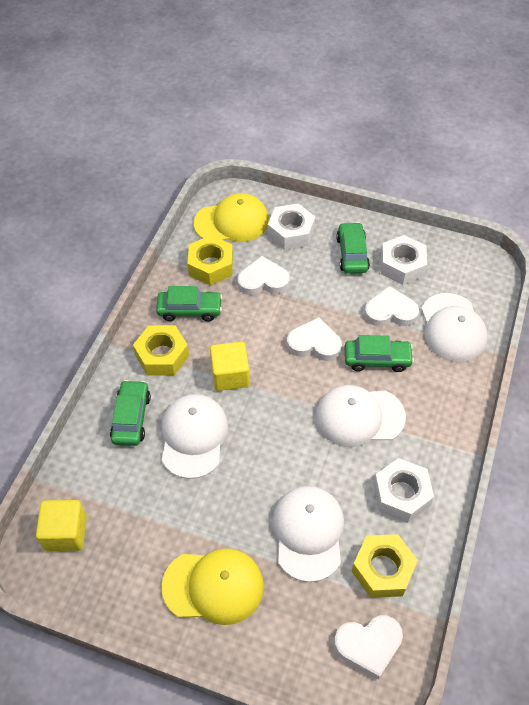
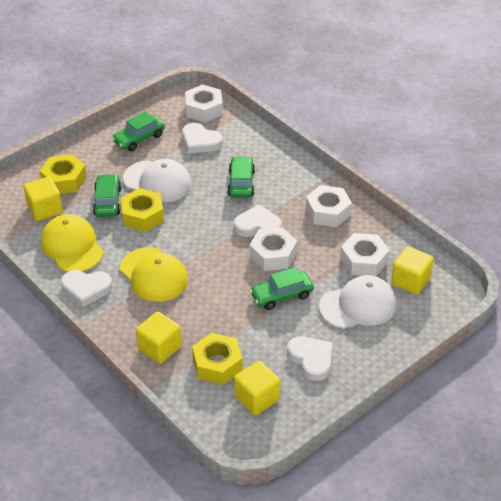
white cap: [162,394,228,479] [272,486,344,582] [316,385,406,447] [421,293,488,362] = 4 -> [123,159,192,202] [319,275,397,329] = 2
white nut: [268,203,315,250] [373,458,434,523] [381,235,427,285] = 3 -> [185,84,223,122] [250,227,297,271] [306,185,352,227] [340,233,390,276] = 4
yellow cube: [36,500,87,551] [210,342,250,391] = 2 -> [24,177,63,221] [136,311,182,364] [234,361,280,415] [391,246,434,295] = 4

